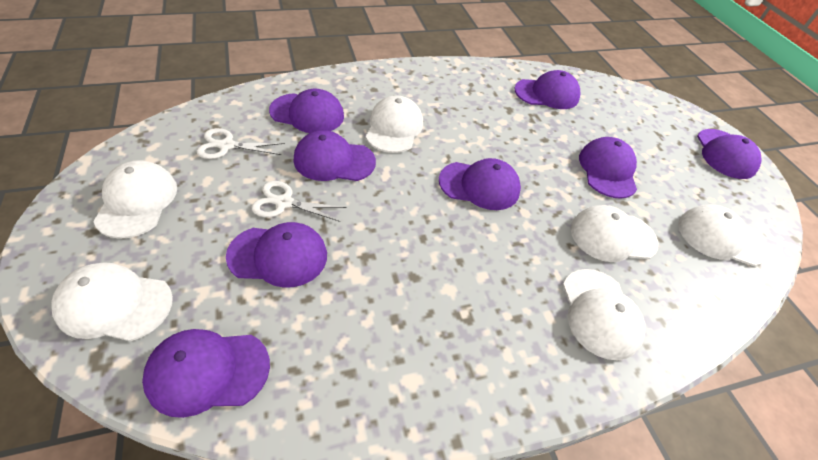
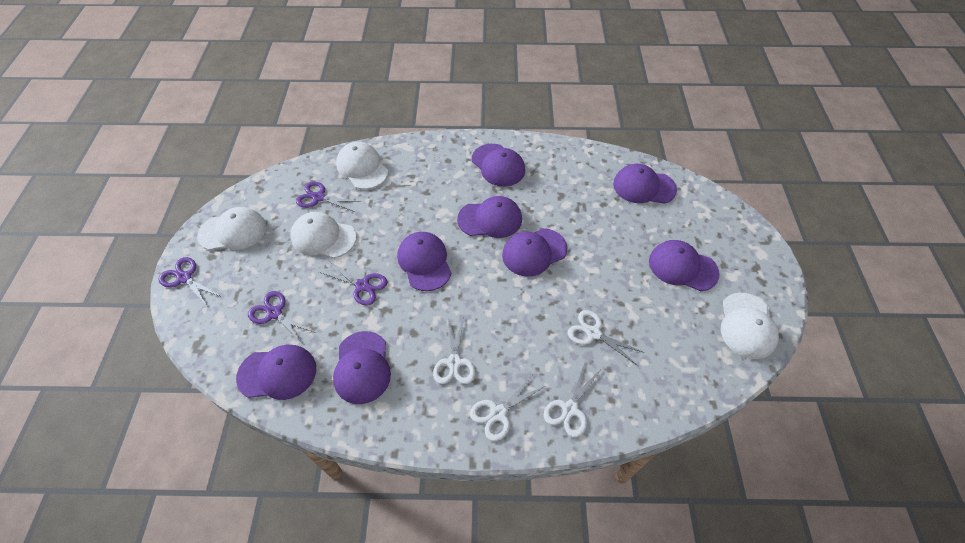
purple scissors: none = 0 -> [159,257,220,306] [248,291,316,344] [296,182,361,212] [319,260,388,306] = 4
white cap: [51,262,173,341] [93,160,177,239] [366,95,423,153] [563,269,645,360] [571,205,659,262] [678,205,768,266] = 6 -> [197,207,266,250] [291,212,356,258] [336,142,388,189] [721,293,779,359] = 4
white scissors: [197,128,285,159] [252,181,346,222] = 2 -> [433,317,475,384] [470,373,545,441] [544,363,602,437] [568,310,644,365] = 4

